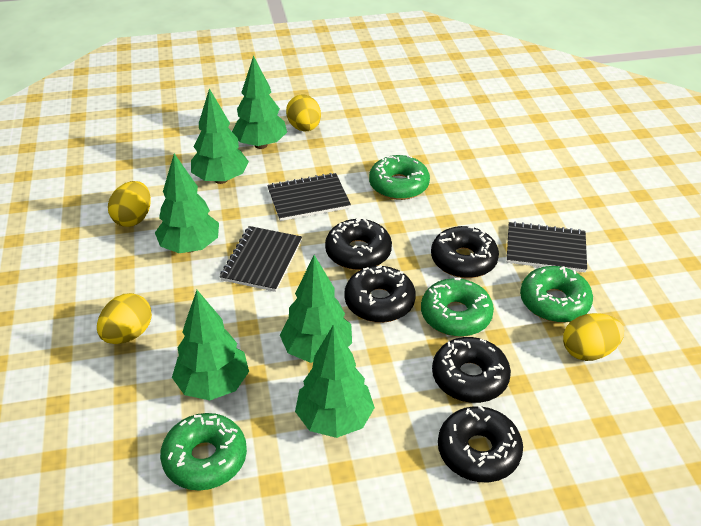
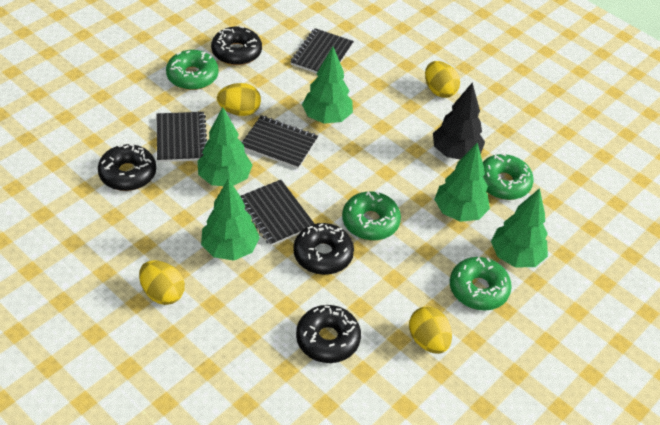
black donut: [325,217,392,270] [344,265,416,323] [431,226,499,278] [432,337,511,403] [438,406,523,482] = 5 -> [98,144,156,191] [211,26,262,65] [293,223,354,275] [296,305,361,363] = 4
black notebook: [220,226,302,292] [267,173,351,221] [507,221,587,272] = 3 -> [157,112,207,162] [240,180,315,246] [242,115,318,169] [290,28,354,74] = 4
black tree: none = 0 -> [433,83,485,160] = 1
green tree: [155,154,219,253] [172,290,249,400] [191,88,249,184] [232,56,287,149] [280,255,352,363] [295,324,375,438] = 6 -> [198,107,252,186] [201,178,260,260] [302,47,353,124] [434,143,490,222] [491,188,548,267] = 5

